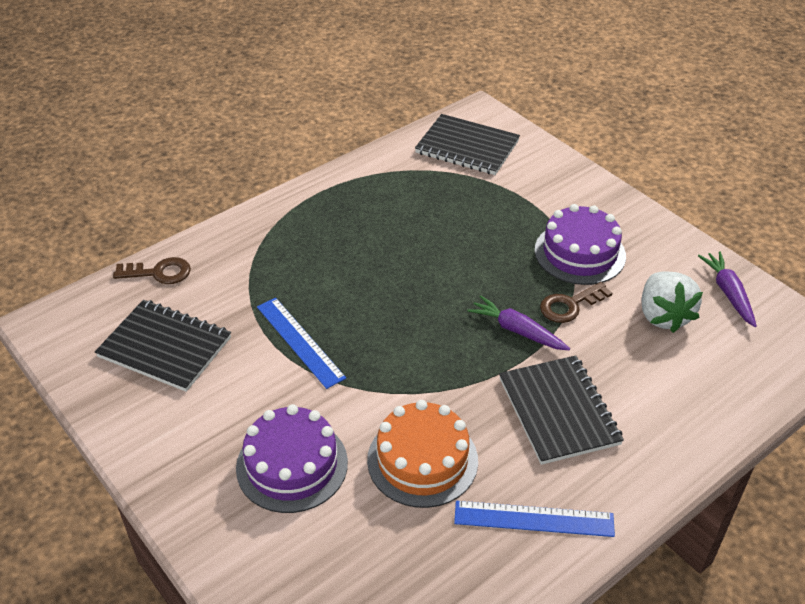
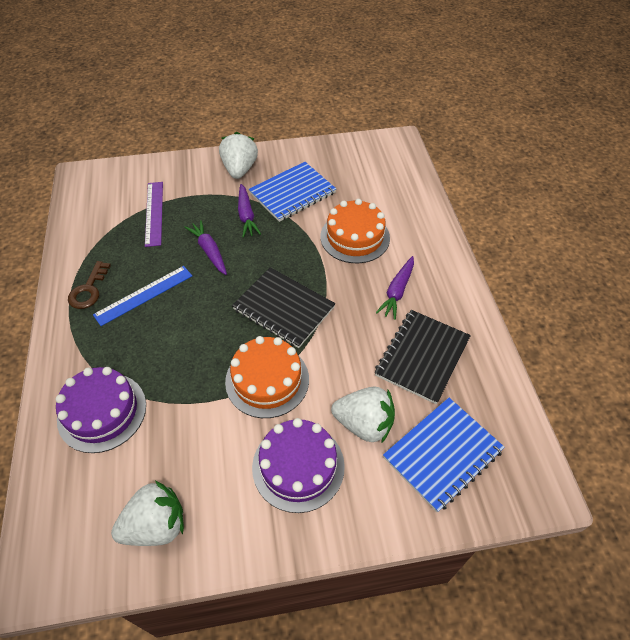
black notebook: [95,300,231,392] [415,114,520,175] [499,355,624,465] = 3 -> [232,267,335,348] [375,310,471,404] = 2
blue notebook: none = 0 -> [249,162,336,222] [383,398,505,513] = 2
blue ruler: [257,298,346,389] [454,501,615,537] = 2 -> [93,266,192,326] = 1
brown key: [113,257,191,284] [540,282,612,323] = 2 -> [68,261,111,309] = 1
orange cake: [367,400,478,508] = 1 -> [225,336,309,418] [320,199,390,263] = 2
purple carrot: [467,296,570,350] [698,251,757,327] = 2 -> [185,220,227,275] [238,184,261,238] [376,256,414,320] = 3
purple ruler: none = 0 -> [145,182,163,247] = 1
white strawberry: [641,271,703,333] = 1 -> [111,481,184,546] [219,132,258,179] [331,387,395,444] = 3

